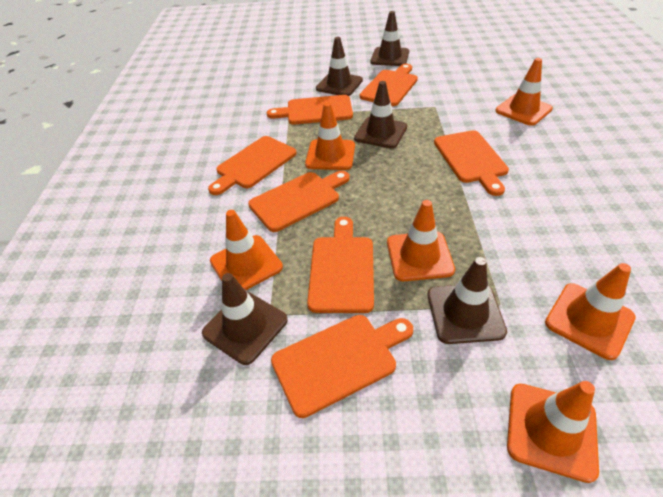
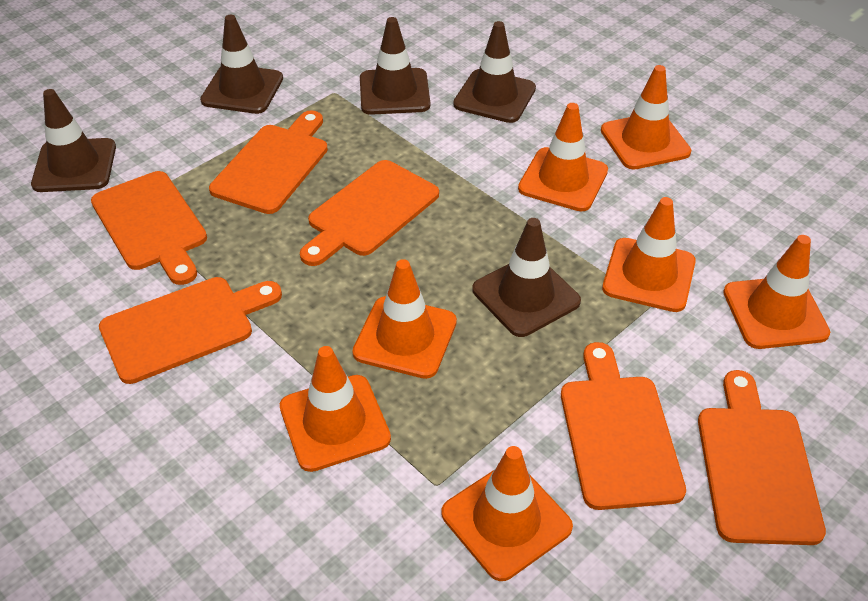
orange cutting board: [208,136,297,195] [248,171,350,232] [267,95,353,125] [271,315,413,418] [307,217,374,313] [360,64,418,106] [434,130,509,196] = 7 -> [91,171,207,285] [99,277,282,384] [209,110,328,214] [300,160,439,266] [561,342,686,510] [698,370,826,545] = 6
orange traffic cone: [210,210,283,290] [305,102,355,170] [387,200,455,281] [495,58,553,126] [507,381,599,483] [545,263,636,360] = 6 -> [280,346,391,472] [352,259,457,379] [441,446,573,581] [518,103,608,212] [601,65,691,169] [602,197,696,312] [723,235,830,349] = 7

